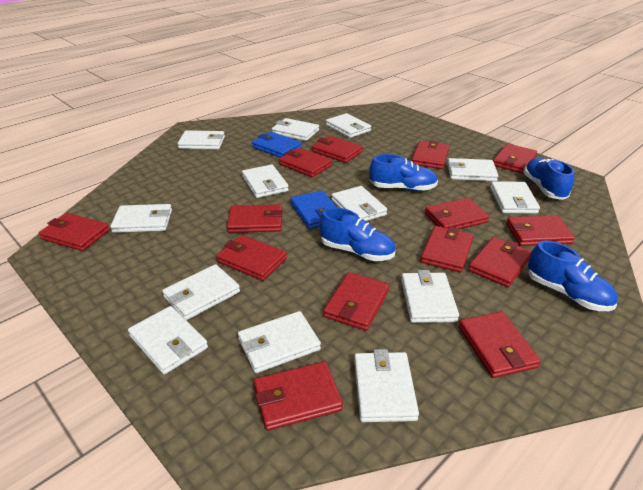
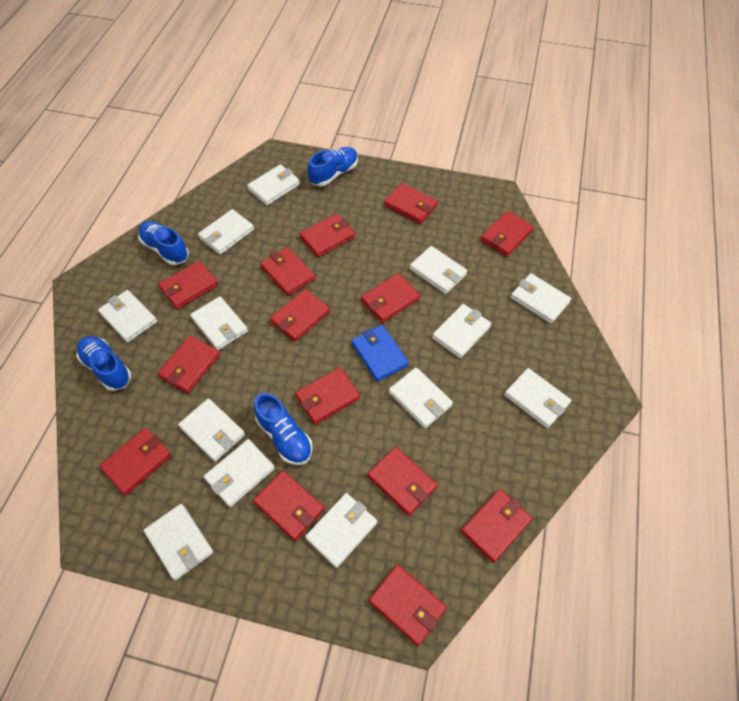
blue wallet: [252,132,302,158] [290,190,337,229] = 2 -> [351,325,409,382] = 1

